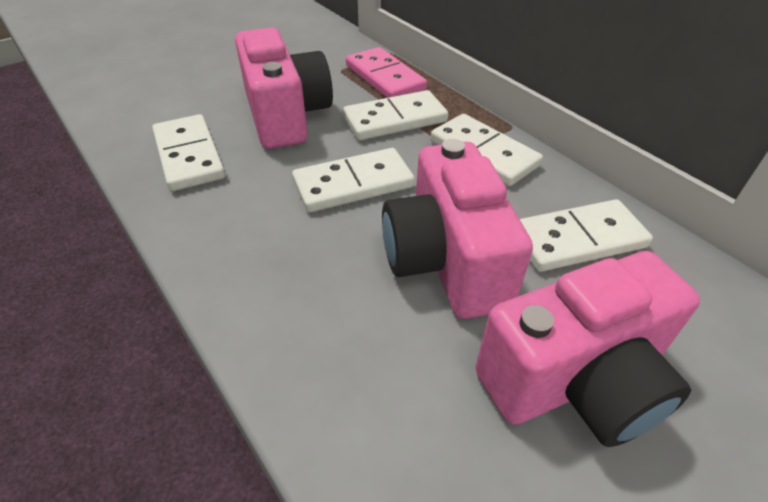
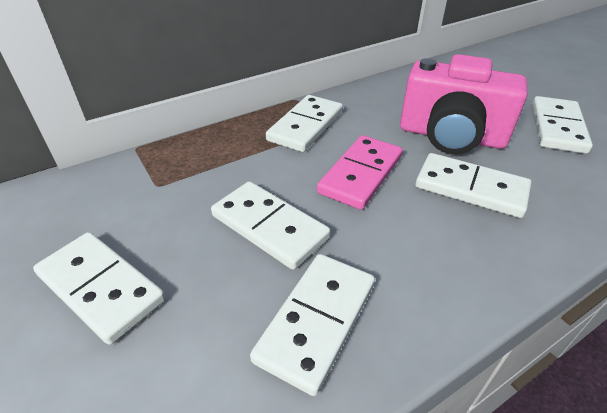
pink camera: [235,28,333,149] [382,139,533,319] [475,251,700,447] = 3 -> [400,54,527,154] = 1
white domino: [152,114,225,191] [292,148,415,213] [343,90,448,140] [431,114,543,186] [520,199,653,272] = 5 -> [33,232,166,345] [211,181,330,270] [250,254,375,396] [266,95,343,152] [415,153,532,218] [532,96,593,154] = 6

